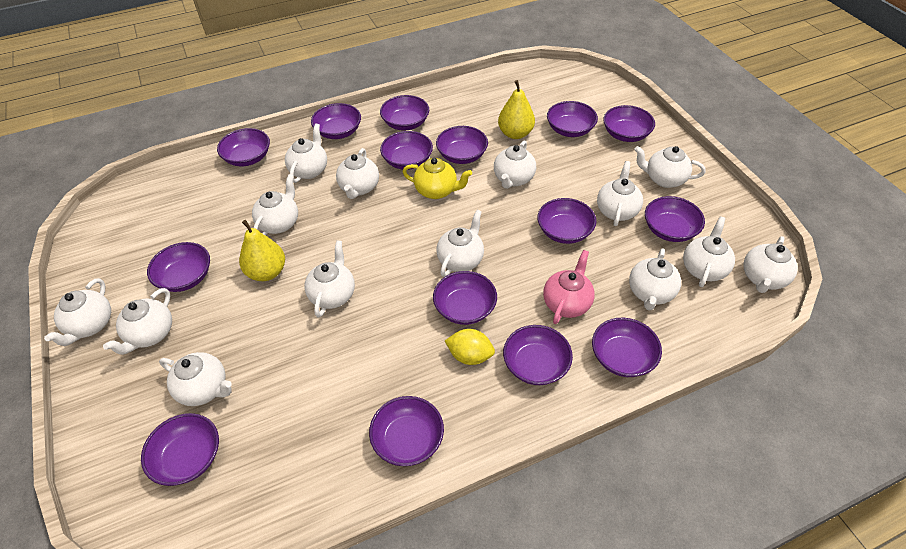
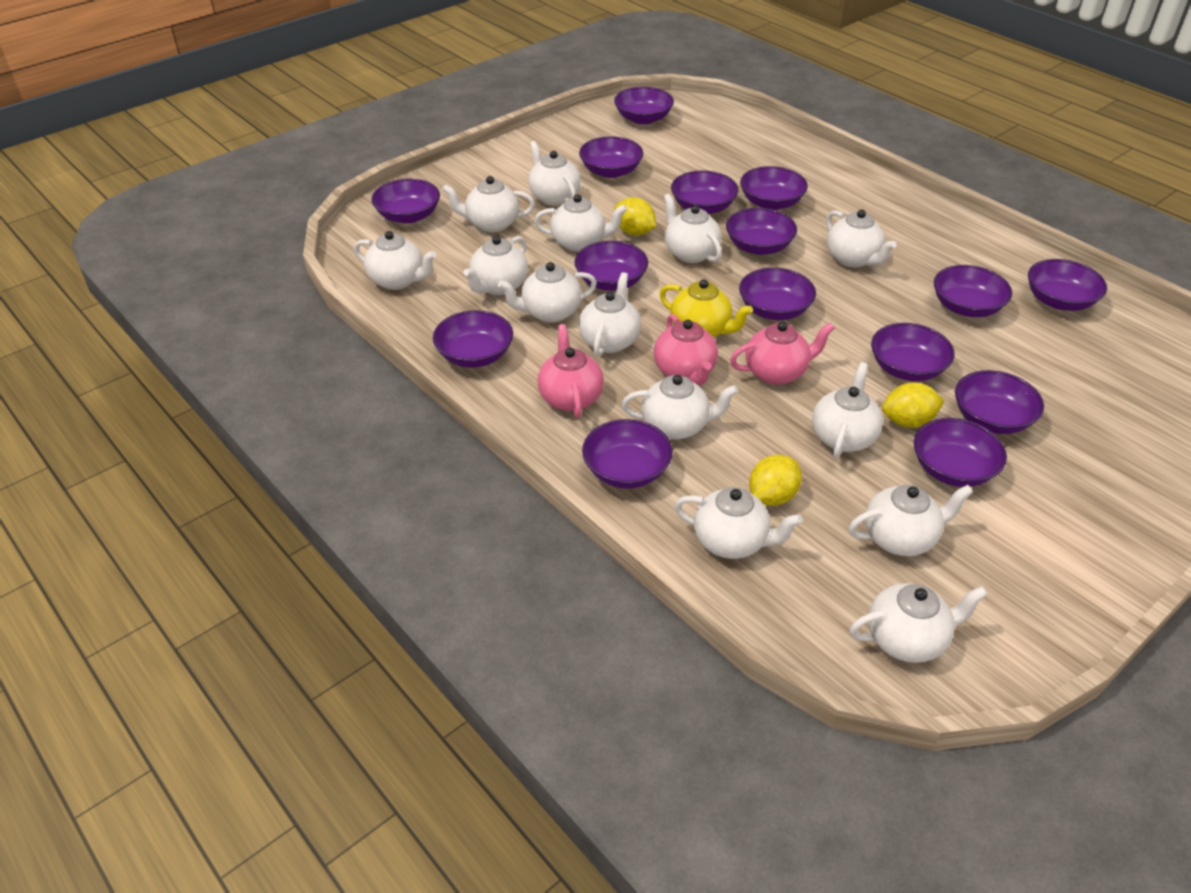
pink teapot: [543,250,595,324] = 1 -> [538,324,604,418] [654,314,718,385] [730,322,835,385] = 3
yellow lemon: [445,329,495,365] = 1 -> [614,197,656,235] [749,455,802,506] [882,383,945,428] = 3
yellow pear: [239,220,285,281] [498,80,535,139] = 2 -> none = 0

